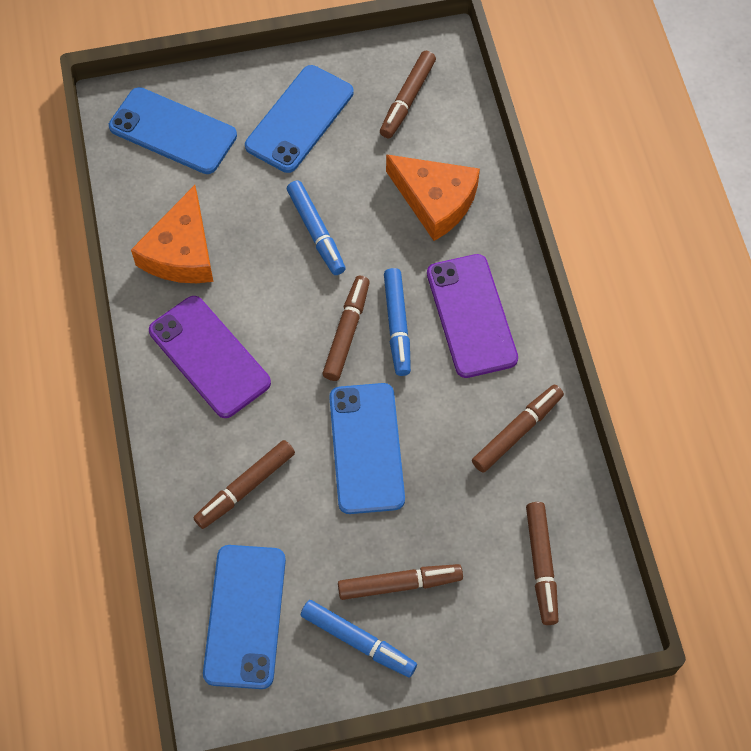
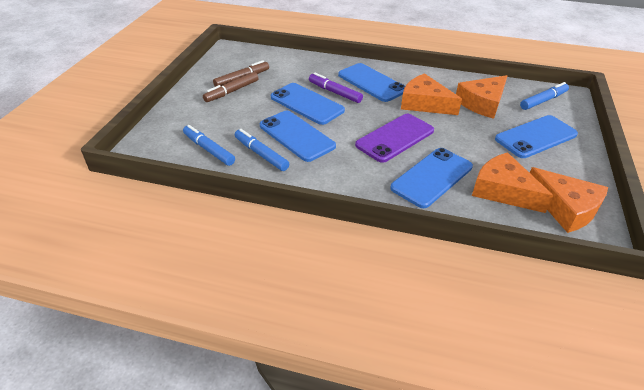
blue phone: [109,87,237,174] [203,545,286,689] [245,65,354,173] [329,383,405,514] = 4 -> [260,111,336,162] [271,83,345,125] [338,63,405,102] [390,148,473,208] [495,115,578,158] = 5
brown marker: [193,440,295,529] [322,276,370,381] [338,564,463,600] [380,51,436,138] [472,385,564,473] [526,502,559,625] = 6 -> [203,72,258,102] [213,60,269,87] = 2
orange cheese: [131,185,213,283] [386,154,480,241] = 2 -> [401,73,462,115] [456,75,507,119] [472,152,553,213] [530,167,608,233] = 4
purple marker: none = 0 -> [309,73,363,103] = 1
purple phone: [149,296,271,418] [427,254,518,378] = 2 -> [355,114,434,163] = 1

